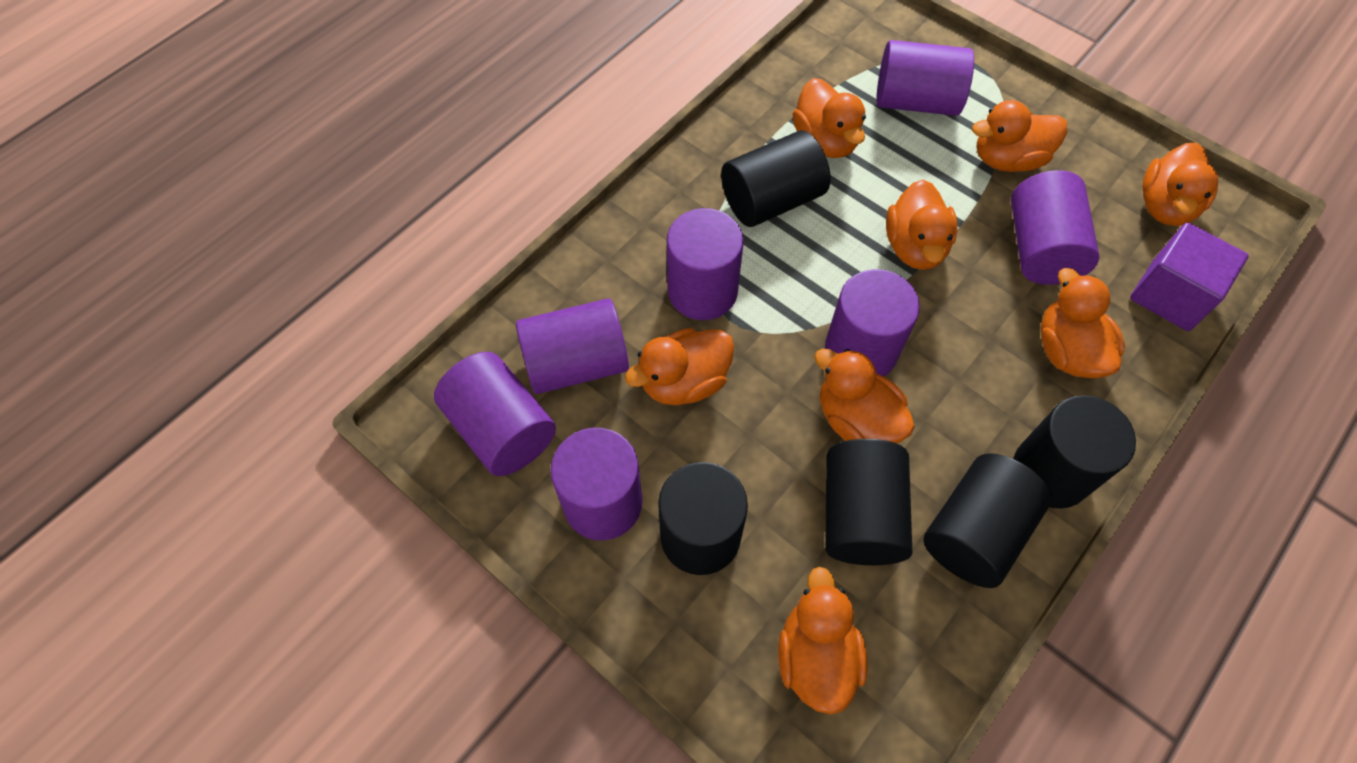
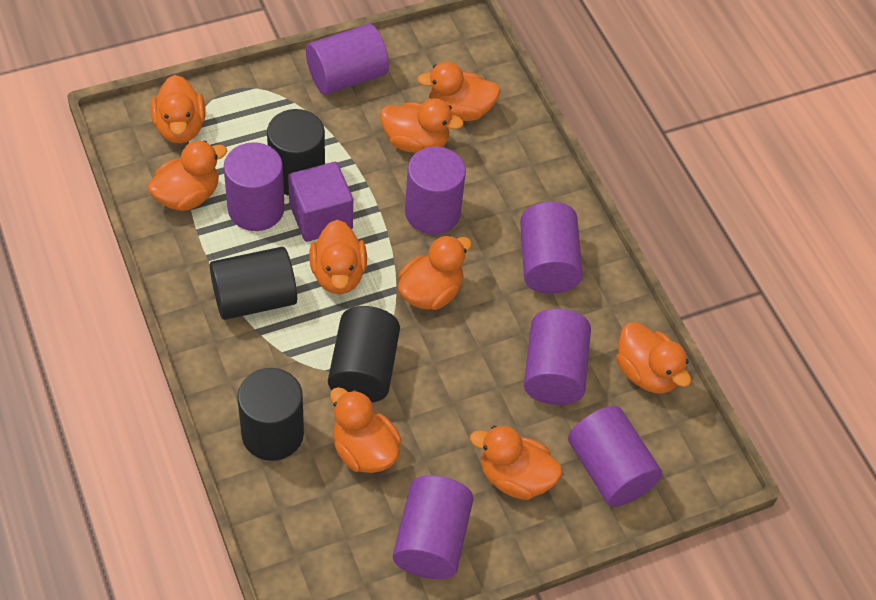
black cylinder: [658,462,748,575] [721,131,831,227] [825,439,912,565] [923,453,1052,588] [1013,395,1136,509] = 5 -> [210,247,297,320] [238,368,304,461] [267,109,325,196] [328,306,400,403] = 4
orange duck: [625,328,734,405] [778,567,868,715] [793,78,866,158] [814,349,915,443] [886,180,958,270] [972,100,1067,172] [1040,268,1125,378] [1142,142,1218,226] = 8 -> [147,141,227,211] [151,75,206,143] [309,220,367,294] [330,387,402,473] [380,98,464,153] [398,235,472,310] [417,62,501,121] [470,426,562,500] [616,322,691,394] = 9

